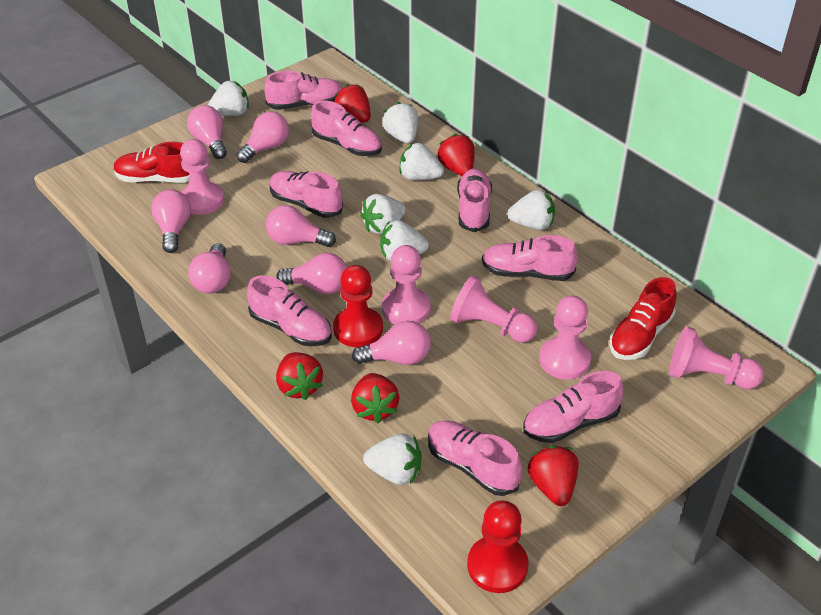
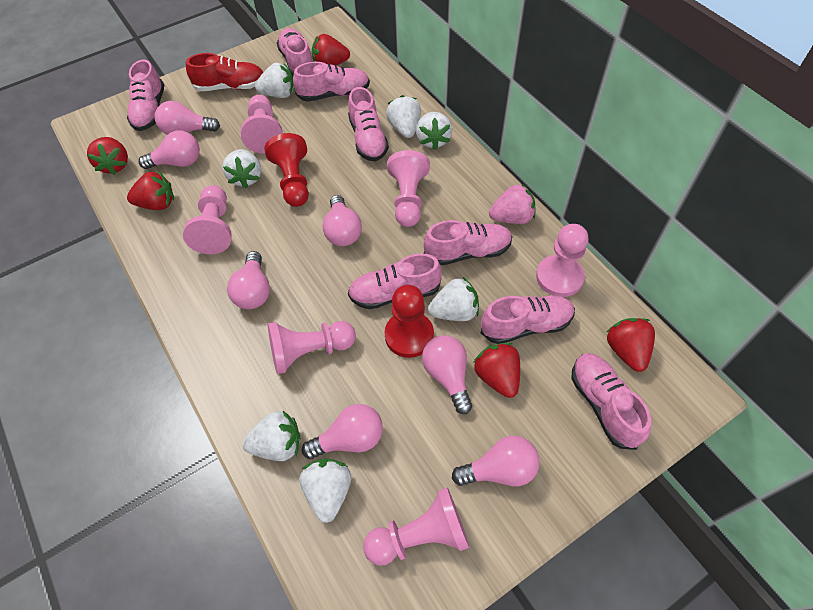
pink pawn: [180,139,224,215] [382,245,431,325] [450,275,537,343] [539,296,591,380] [669,326,764,389] = 5 -> [183,185,232,254] [241,95,283,153] [268,321,356,374] [363,487,469,566] [387,150,430,227] [536,224,588,297] = 6
pink strawberry: none = 0 -> [489,183,536,224] = 1
red shoe: [113,142,189,183] [609,277,677,360] = 2 -> [186,53,263,91] = 1

